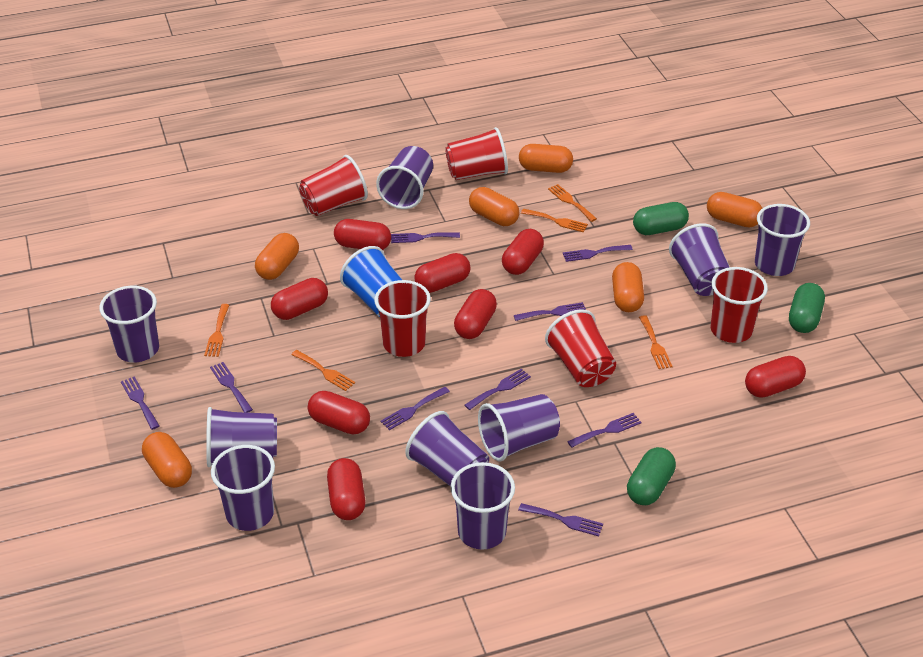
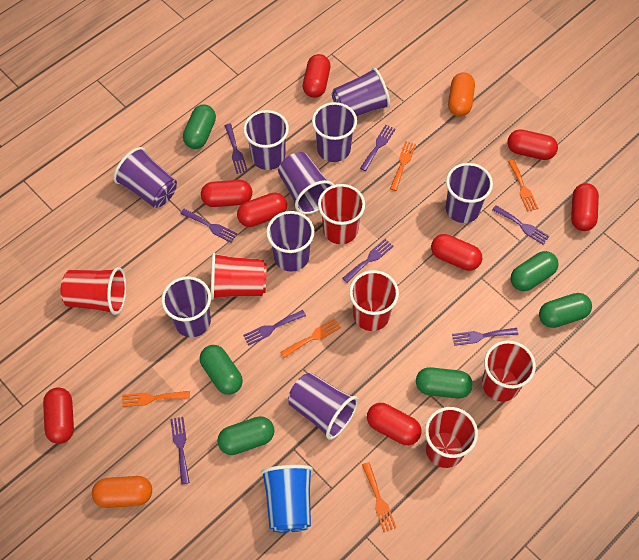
green capsule: [627,447,676,505] [633,202,689,235] [789,283,825,333] = 3 -> [183,104,216,149] [200,345,243,395] [217,416,274,455] [416,367,473,399] [511,251,558,291] [539,293,592,328] = 6
orange capsule: [142,432,192,488] [255,233,299,280] [469,187,520,226] [519,144,573,173] [612,262,644,312] [707,192,762,228] = 6 -> [92,476,152,508] [448,72,475,117] = 2
purple fork: [121,376,159,430] [210,362,253,413] [380,387,450,430] [391,232,460,243] [464,369,531,410] [514,302,586,321] [518,503,603,536] [563,245,633,262] [567,413,642,448] = 9 -> [170,417,190,484] [180,209,237,243] [224,124,248,174] [243,310,306,346] [342,239,394,283] [360,125,395,171] [452,328,518,346] [492,205,549,245] = 8
red cup: [299,155,368,216] [374,280,431,357] [445,127,508,180] [545,309,616,387] [711,267,768,343] = 5 -> [60,267,126,315] [211,252,267,300] [318,184,365,244] [349,270,399,331] [425,407,478,468] [482,340,536,402] = 6

